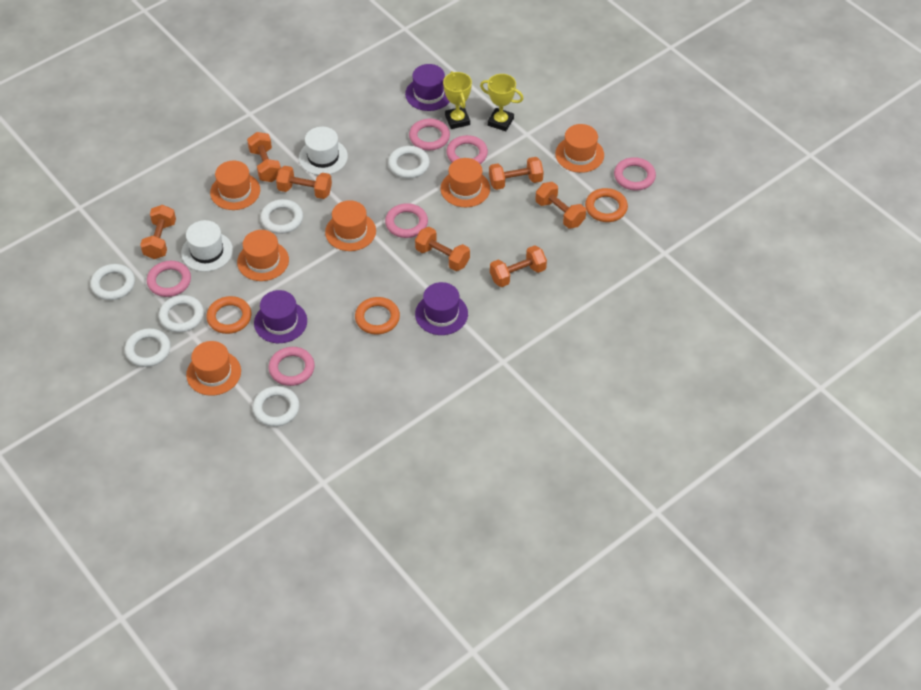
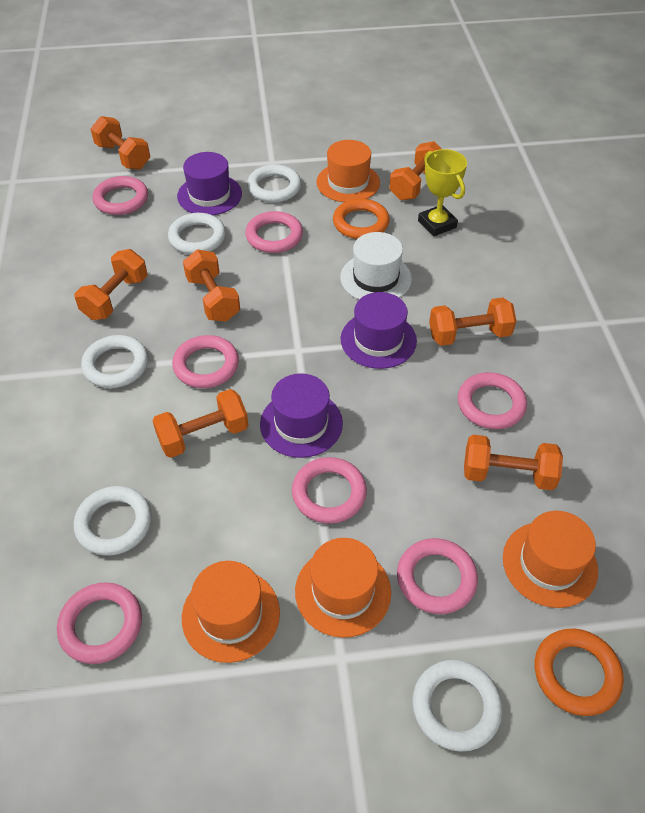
orange hat: [186,341,241,396] [210,161,260,210] [237,230,289,281] [325,200,376,251] [440,158,490,207] [555,124,604,173] = 6 -> [182,561,280,663] [295,538,391,638] [316,140,380,202] [503,511,598,608] = 4
orange ring: [206,296,252,334] [355,297,400,335] [585,188,628,222] = 3 -> [333,199,390,239] [535,629,624,716] = 2
pink ring: [147,261,191,297] [268,347,315,386] [385,203,428,238] [409,119,450,150] [446,135,488,164] [614,157,656,191] = 6 -> [57,582,142,664] [92,176,148,215] [172,335,239,388] [245,211,303,253] [292,457,367,524] [397,538,478,614] [458,372,527,429] = 7
white hat: [181,220,233,272] [299,127,348,175] = 2 -> [340,232,412,299] = 1
white ring: [90,264,135,300] [125,328,171,367] [159,295,204,333] [253,386,299,427] [260,199,303,234] [388,146,430,178] = 6 -> [74,486,152,556] [81,335,148,388] [168,213,226,254] [247,164,301,203] [412,660,502,752] = 5
yellow trophy: [443,71,472,129] [480,74,524,131] = 2 -> [418,149,467,237] = 1

